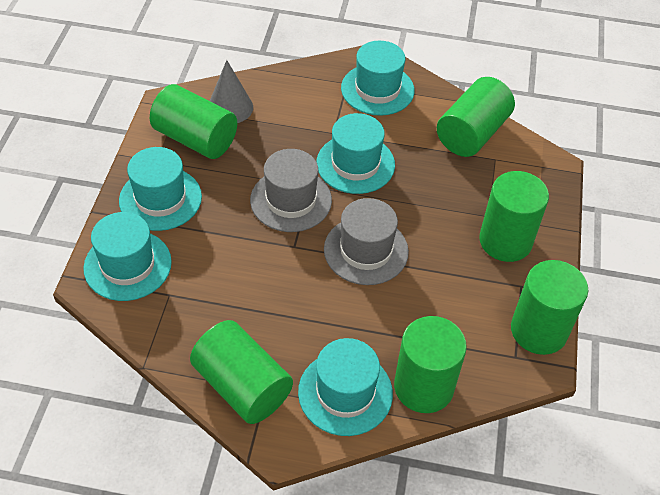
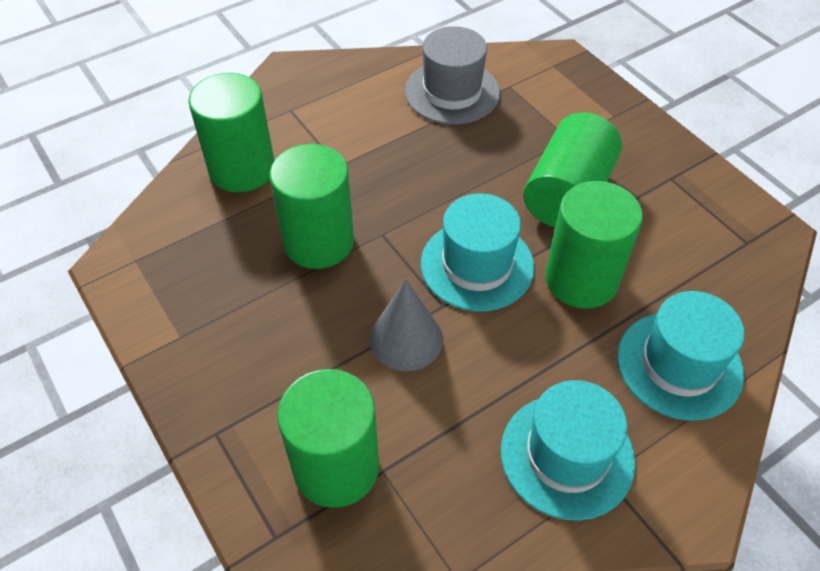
green cylinder: [150,84,237,159] [190,320,293,424] [394,316,467,413] [437,77,515,157] [479,171,549,262] [511,260,588,355] = 6 -> [188,73,274,192] [269,144,354,269] [277,369,379,508] [523,112,622,228] [545,181,643,309] = 5
grey hat: [250,149,332,232] [324,198,409,285] = 2 -> [405,26,500,125] = 1
turquoise hat: [83,212,172,301] [119,147,202,231] [298,338,393,436] [316,113,395,194] [341,41,414,116] = 5 -> [421,194,534,312] [501,380,636,521] [617,291,745,421] = 3

